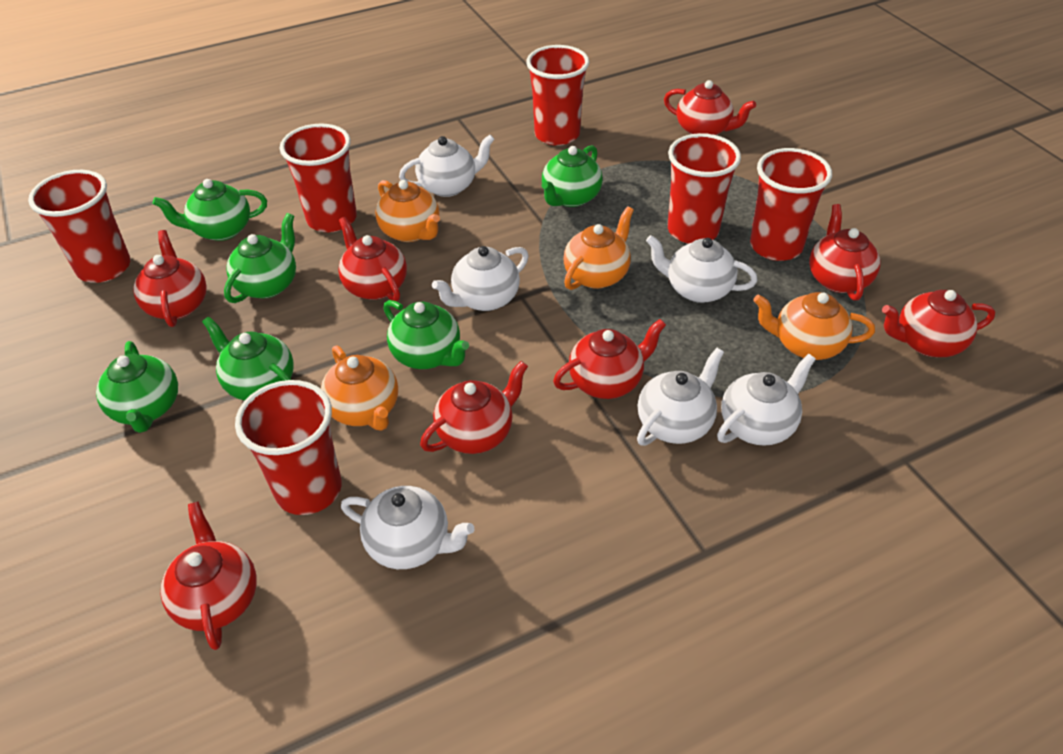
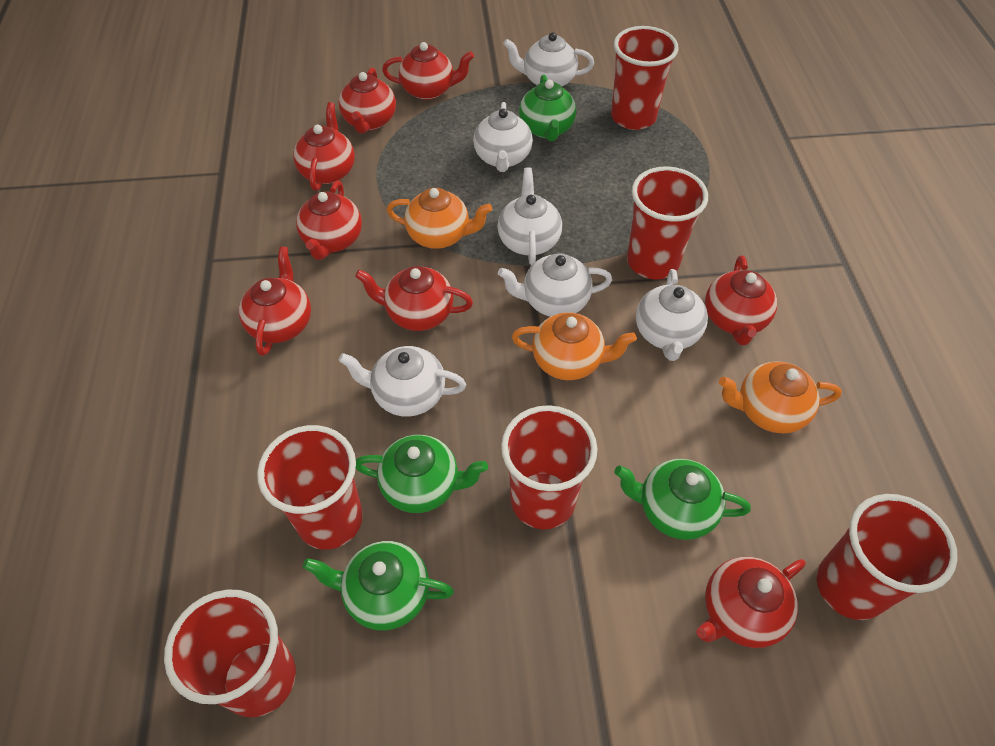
green teapot: [96,341,178,433] [153,179,267,241] [202,316,294,401] [224,213,296,303] [383,300,469,369] [542,145,603,207] = 6 -> [303,541,454,631] [356,435,488,513] [519,75,576,141] [614,459,751,540] = 4
orange teapot: [321,345,398,431] [376,180,440,242] [563,206,634,290] [753,292,875,360] = 4 -> [387,188,492,249] [512,312,637,380] [719,361,842,433] = 3

